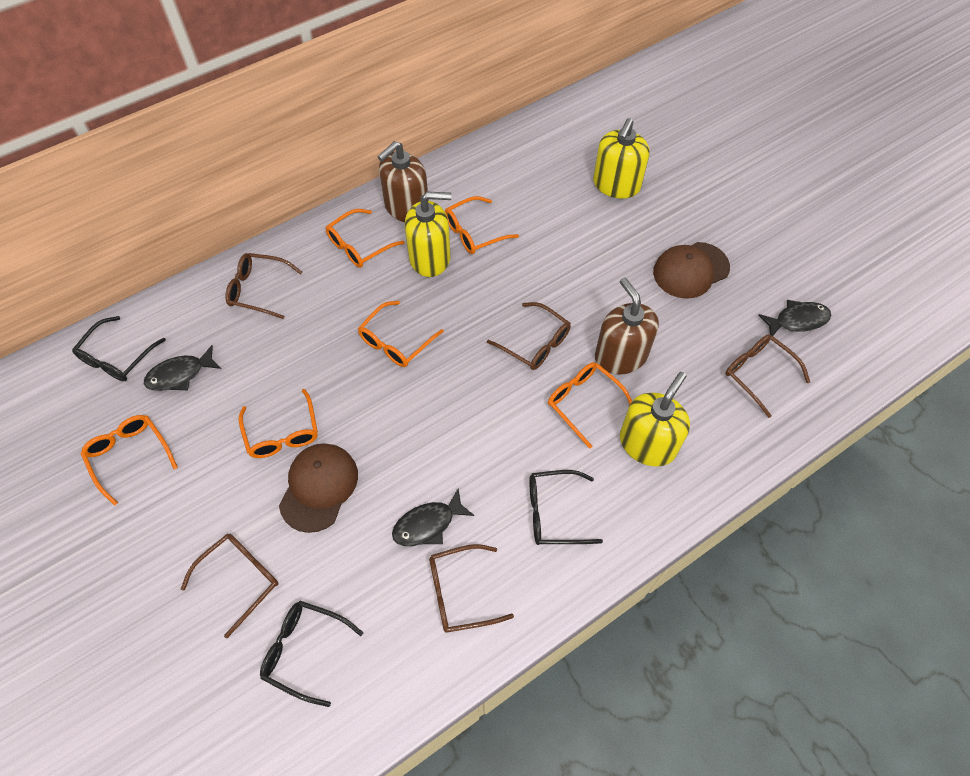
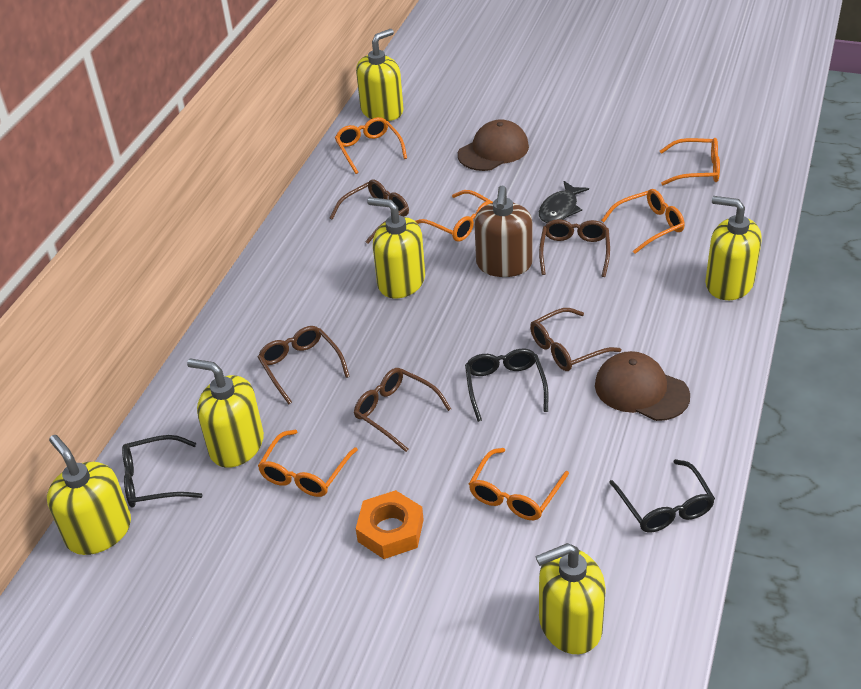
black fish: [144,345,221,391] [392,488,474,546] [758,300,831,336] = 3 -> [539,181,589,223] = 1
brown soap dispenser: [377,141,429,222] [595,277,659,375] = 2 -> [474,186,533,277] = 1
orange nut: none = 0 -> [356,490,424,559] = 1
yellow soap dispenser: [405,192,452,277] [593,118,650,199] [620,372,690,467] = 3 -> [47,435,131,555] [187,359,264,468] [356,29,404,121] [367,197,425,298] [536,543,606,654] [705,196,762,300] = 6

